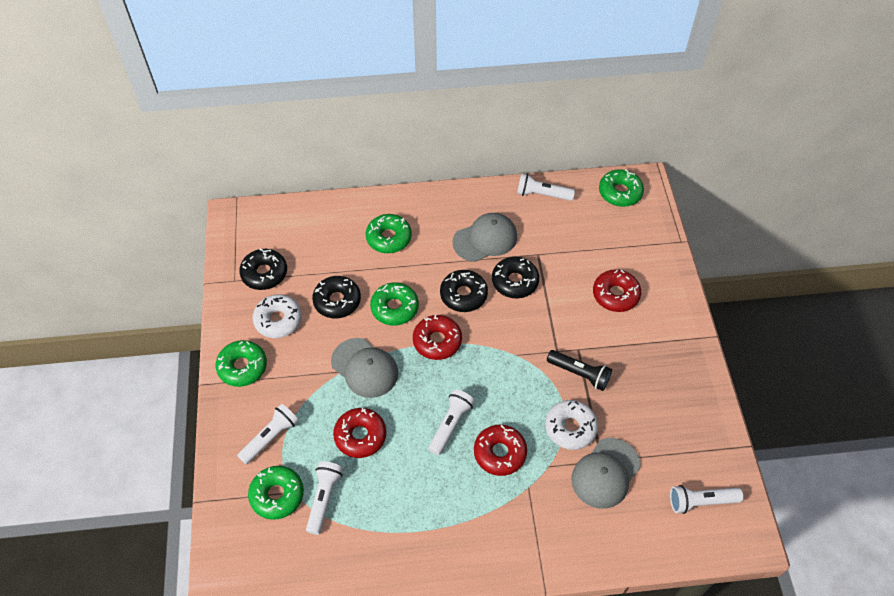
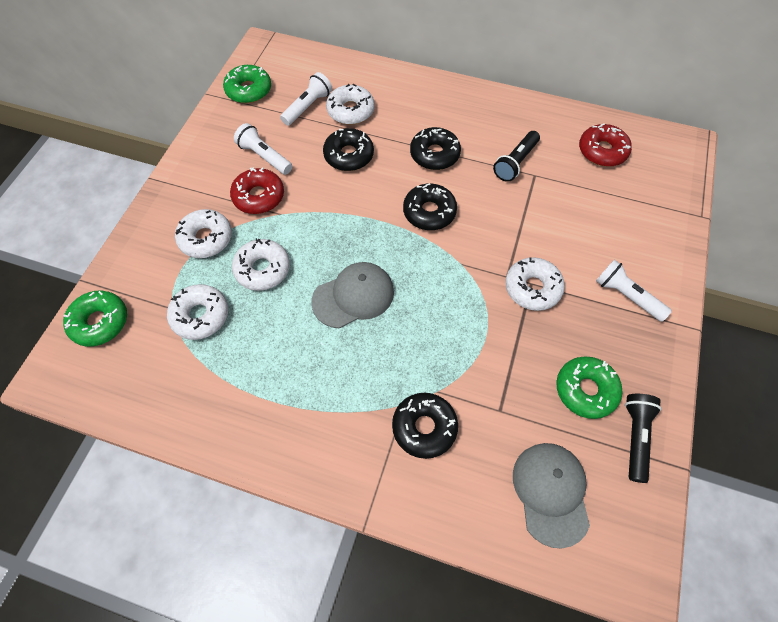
black flashlight: [547,350,612,391] = 1 -> [493,131,540,182] [625,394,662,483] = 2
green donut: [216,340,267,387] [248,466,304,520] [366,214,412,253] [370,282,419,326] [599,169,644,207] = 5 -> [63,290,127,347] [223,65,271,103] [556,357,623,419] = 3
grey cap: [331,338,398,398] [453,213,517,262] [571,438,641,509] = 3 -> [311,262,394,329] [513,443,590,549] = 2
red donut: [333,408,386,458] [413,315,462,360] [474,425,527,476] [593,269,641,312] = 4 -> [230,167,284,214] [579,124,632,167] = 2
white donut: [252,294,302,338] [545,400,598,450] = 2 -> [167,284,228,340] [175,209,232,258] [232,238,290,291] [326,84,374,125] [505,257,565,311] = 5
white flashlight: [237,404,299,464] [306,461,343,535] [428,389,475,455] [517,173,575,201] [670,485,743,514] = 5 -> [234,123,292,175] [280,72,332,126] [596,259,672,322] = 3

